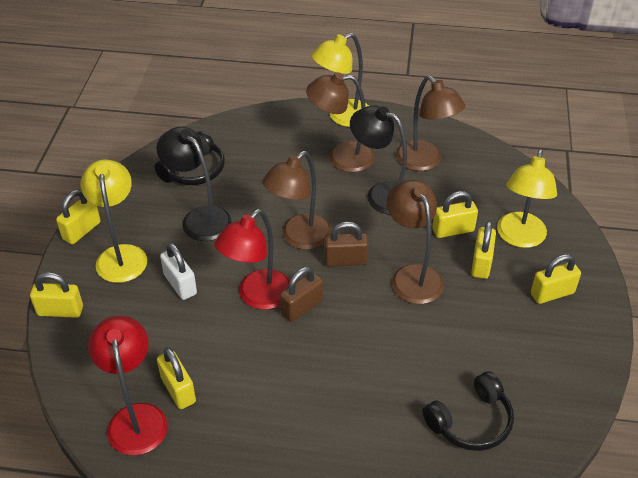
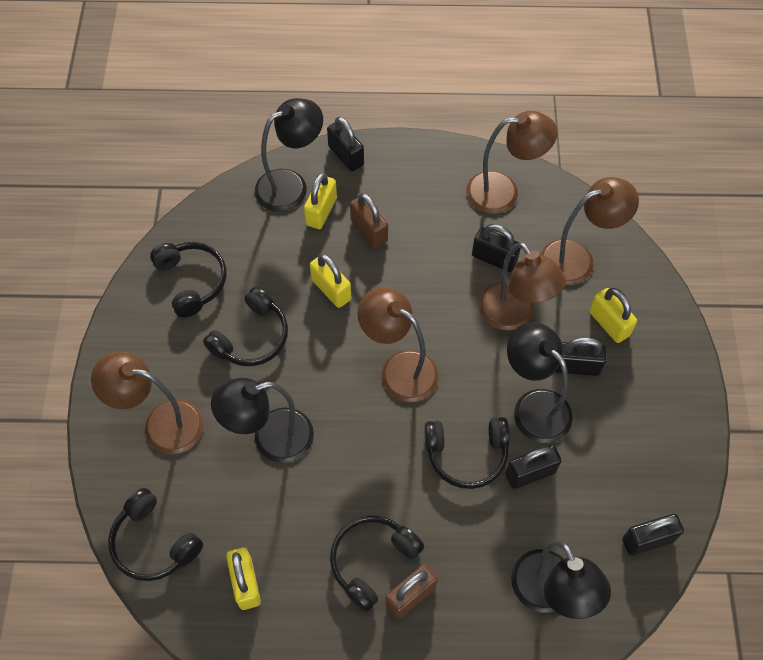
black headphones: [154,131,225,185] [423,371,514,451] = 2 -> [108,488,203,581] [150,242,226,318] [203,287,288,366] [330,515,424,612] [424,417,510,489] = 5
black lamp: [156,127,232,241] [350,105,407,215] = 2 -> [211,378,314,463] [255,98,323,212] [507,322,573,443] [511,540,611,619] = 4
black padlock: none = 0 -> [327,116,364,171] [472,224,521,272] [505,445,561,489] [555,337,607,376] [622,514,684,555] = 5
brown lamp: [262,151,332,250] [306,72,375,172] [387,180,444,304] [396,75,465,171] = 4 -> [91,351,204,454] [357,287,439,402] [466,111,557,214] [479,242,566,331] [540,177,639,285] = 5
red lamp: [88,315,168,456] [215,209,290,310] = 2 -> none = 0
white padlock: [160,243,197,300] = 1 -> none = 0
yellow lamp: [81,159,147,283] [311,33,369,127] [497,149,557,248] = 3 -> none = 0
yellow padlock: [30,272,83,318] [56,190,101,244] [157,347,196,409] [432,191,478,238] [471,221,496,279] [531,254,581,304] = 6 -> [226,547,261,610] [304,172,337,229] [310,254,351,308] [589,288,637,343] = 4

